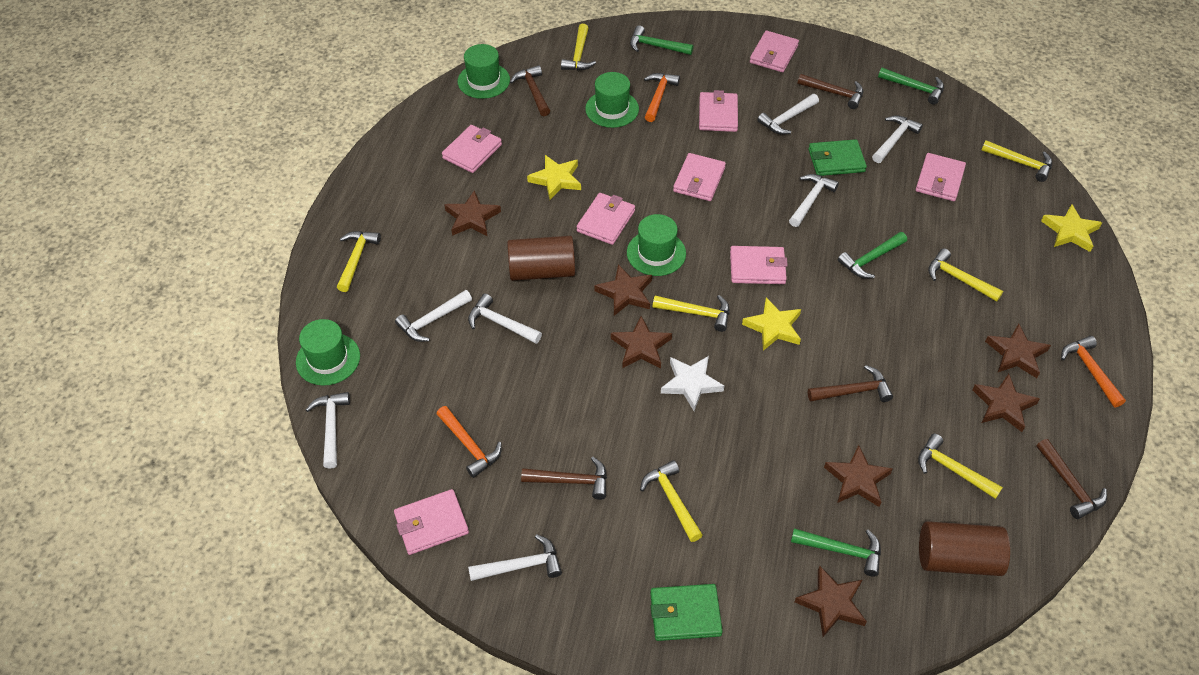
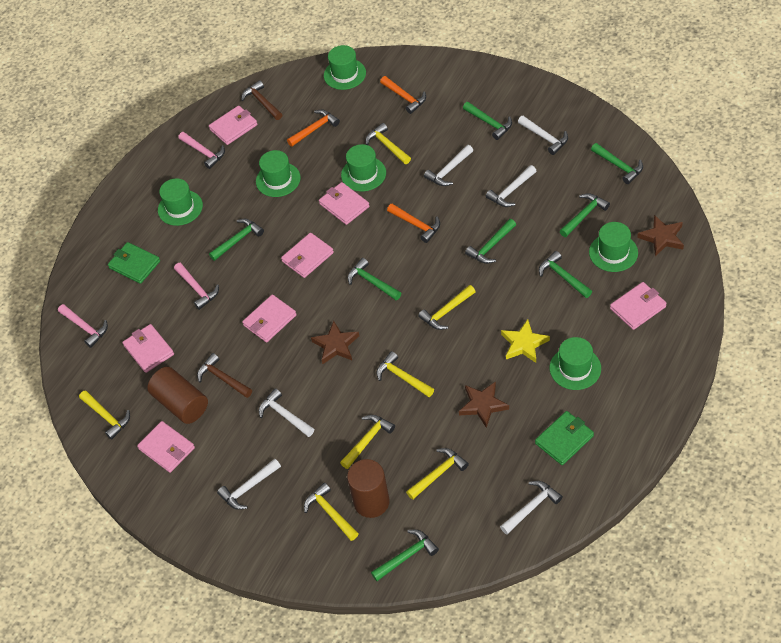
brown hammer: [510,65,550,116] [521,457,607,500] [798,74,863,109] [808,365,893,402] [1036,439,1107,519] = 5 -> [197,353,252,398] [241,80,283,120] = 2
brown star: [444,190,501,236] [595,264,652,316] [611,316,672,368] [795,566,867,637] [824,445,893,507] [972,374,1040,432] [985,323,1051,378] = 7 -> [311,321,359,364] [459,381,509,428] [637,215,684,256] = 3
green hammer: [630,25,693,55] [791,528,881,577] [838,232,907,278] [878,68,944,105] = 4 -> [209,219,264,261] [348,258,401,300] [371,530,439,581] [463,102,512,140] [465,219,516,264] [539,251,592,298] [560,193,610,237] [591,143,643,184] = 8
green hat: [296,319,360,386] [458,44,510,99] [585,72,639,128] [627,214,686,276] = 4 -> [158,178,203,226] [256,150,301,197] [324,45,366,90] [341,144,386,191] [550,337,601,390] [589,222,638,272] = 6
pink hammer: none = 0 -> [58,304,108,348] [174,263,219,310] [179,132,225,169] = 3
pink wallet: [394,489,469,555] [442,125,502,173] [577,193,635,245] [673,153,726,201] [699,90,738,132] [730,246,788,284] [750,31,799,72] [916,153,966,201] = 8 -> [122,324,174,373] [137,421,195,473] [209,106,257,145] [242,295,297,342] [281,233,334,278] [319,182,370,225] [610,282,667,330] = 7
white hammer: [306,392,350,469] [395,290,472,342] [468,294,542,344] [468,534,562,581] [757,94,819,135] [789,174,839,227] [872,115,923,163] = 7 -> [217,459,281,510] [259,388,314,437] [424,145,473,186] [486,165,536,207] [500,481,563,534] [518,116,568,155] = 6
white star: [661,356,724,411] = 1 -> none = 0
yellow star: [527,155,581,200] [742,297,801,351] [1041,204,1102,252] = 3 -> [501,319,550,363] = 1

